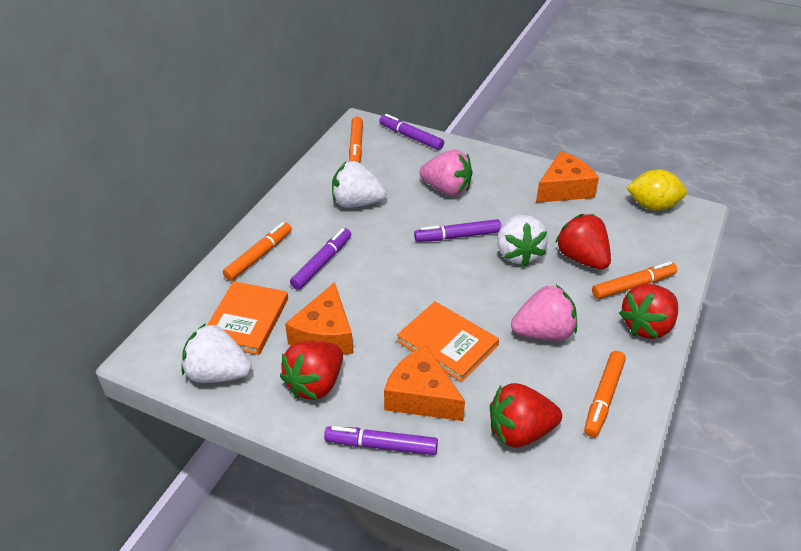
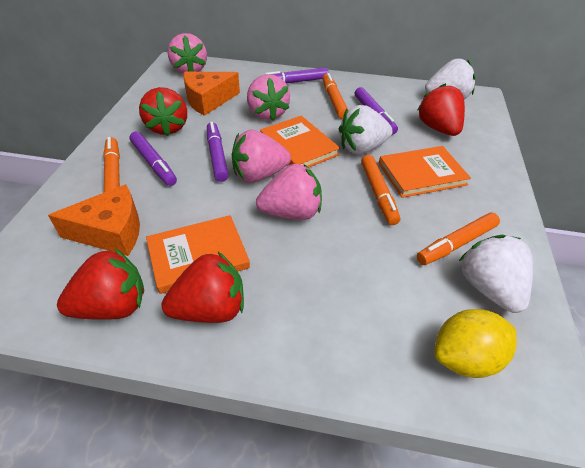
orange book: [207,281,288,355] [397,301,499,382] = 2 -> [146,215,250,294] [260,116,340,167] [379,146,471,198] = 3
orange cheese: [285,282,353,355] [384,345,465,421] [536,151,599,203] = 3 -> [48,184,140,256] [183,72,240,116] = 2
pink strawberry: [420,150,472,196] [511,285,577,341] = 2 -> [168,33,207,74] [232,130,291,183] [247,74,290,121] [256,164,322,220] = 4

